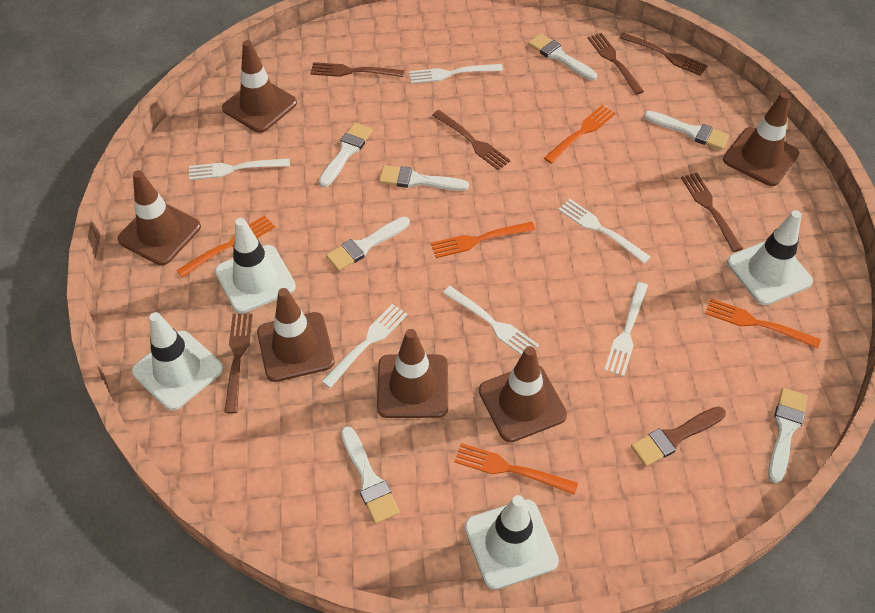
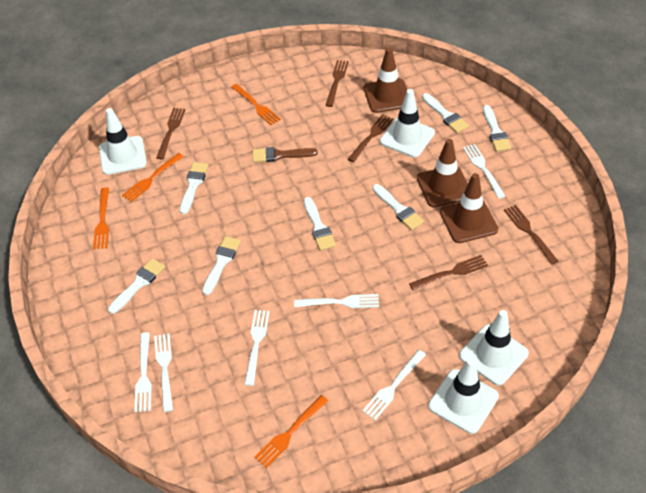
brown fork: [224,314,253,413] [310,62,404,77] [433,110,511,170] [588,33,644,95] [620,32,708,76] [681,173,743,252] = 6 -> [156,108,185,160] [325,60,349,107] [348,114,393,162] [409,255,488,290] [504,205,559,265] = 5
brown traffic cone: [118,170,201,265] [222,40,297,133] [257,288,334,382] [377,329,448,418] [479,346,567,442] [723,92,799,186] = 6 -> [364,48,407,113] [417,139,468,207] [440,173,498,243] = 3
orange fork: [176,215,275,278] [431,222,536,258] [454,443,578,495] [544,105,615,163] [705,298,821,349] = 5 -> [93,188,109,249] [122,153,184,202] [231,84,281,125] [254,395,328,468] = 4

